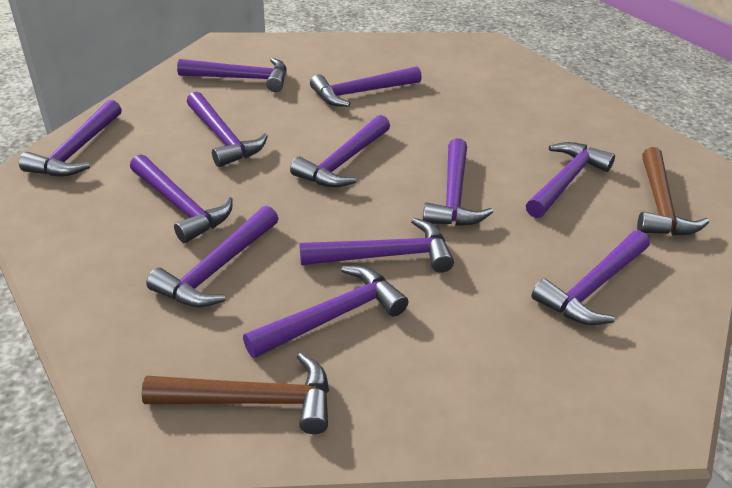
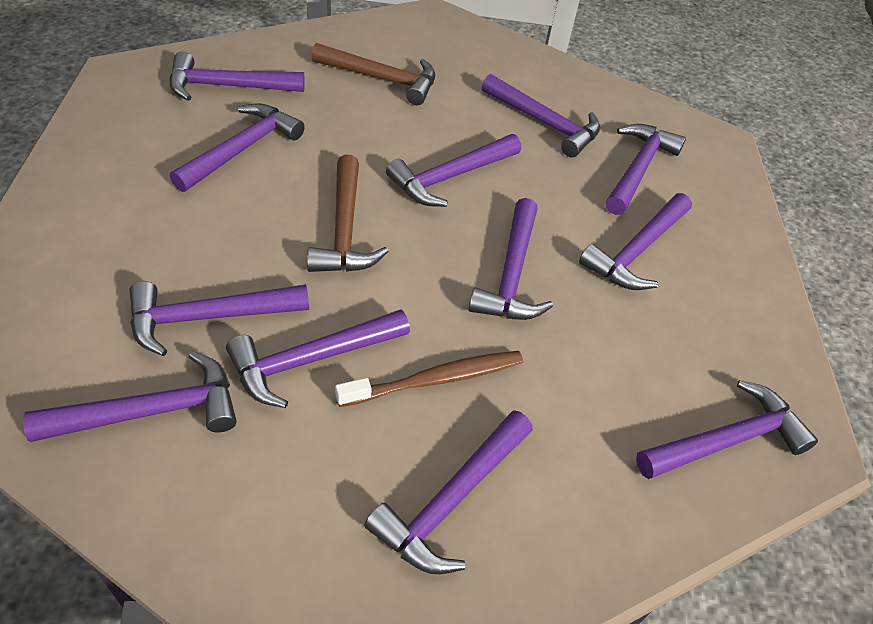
brown toothbrush: none = 0 -> [335,351,523,407] = 1

